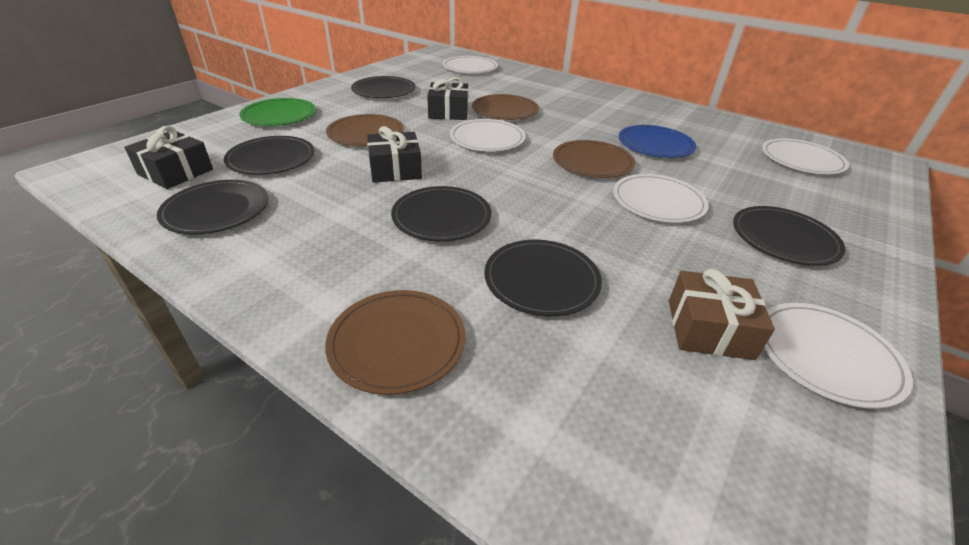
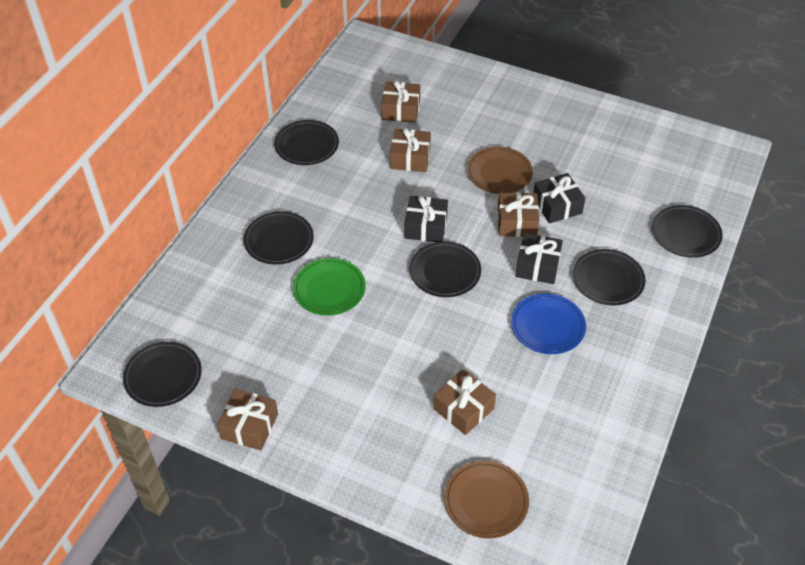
brown gift: [669,269,775,360] = 1 -> [217,389,278,451] [381,80,420,123] [390,128,431,172] [433,369,496,435] [498,192,539,237] = 5
brown plate: [325,290,466,395] [326,114,404,146] [472,94,539,120] [553,140,635,178] = 4 -> [444,461,529,538] [467,146,533,194] = 2
white plate: [443,56,498,73] [450,119,526,151] [613,174,709,223] [762,138,849,174] [764,303,913,409] = 5 -> none = 0

